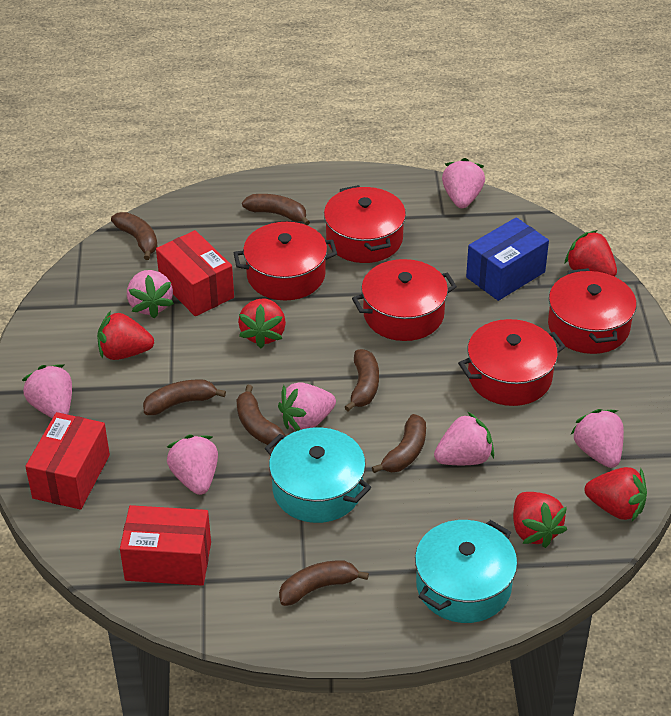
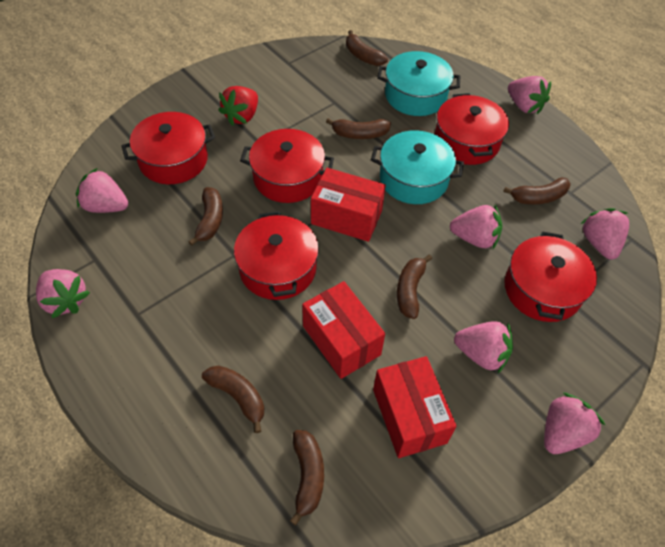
blue box: [466,217,549,301] = 1 -> none = 0
red strawberry: [97,311,154,360] [238,298,286,348] [513,492,567,548] [564,230,617,277] [585,467,647,521] = 5 -> [218,86,258,126] = 1

